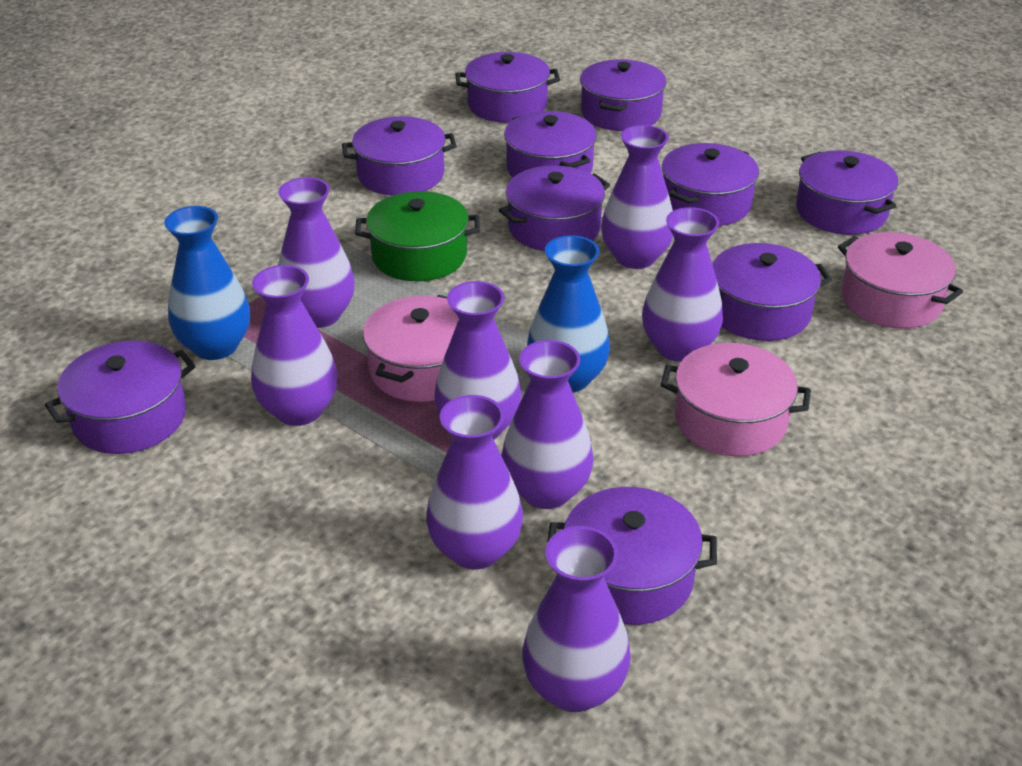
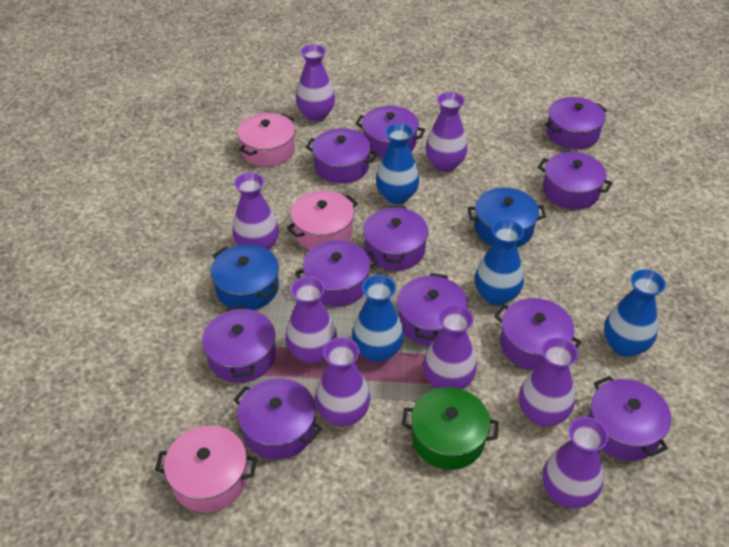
blue pot: none = 0 -> [211,244,279,310] [467,188,546,247] = 2
blue vase: [164,206,250,360] [527,235,610,393] = 2 -> [352,275,404,362] [376,123,419,204] [475,220,524,305] [604,269,666,357] = 4
purple pot: [45,341,196,454] [342,116,457,196] [455,52,560,123] [499,165,610,251] [504,111,597,178] [547,487,717,625] [580,59,667,131] [662,143,759,226] [712,243,832,341] [796,150,898,235] = 10 -> [202,306,276,383] [233,378,322,460] [295,240,378,307] [306,128,378,184] [355,106,425,158] [363,206,428,271] [397,273,468,346] [494,298,581,370] [538,152,613,210] [545,97,607,149] [588,376,671,461] = 11

